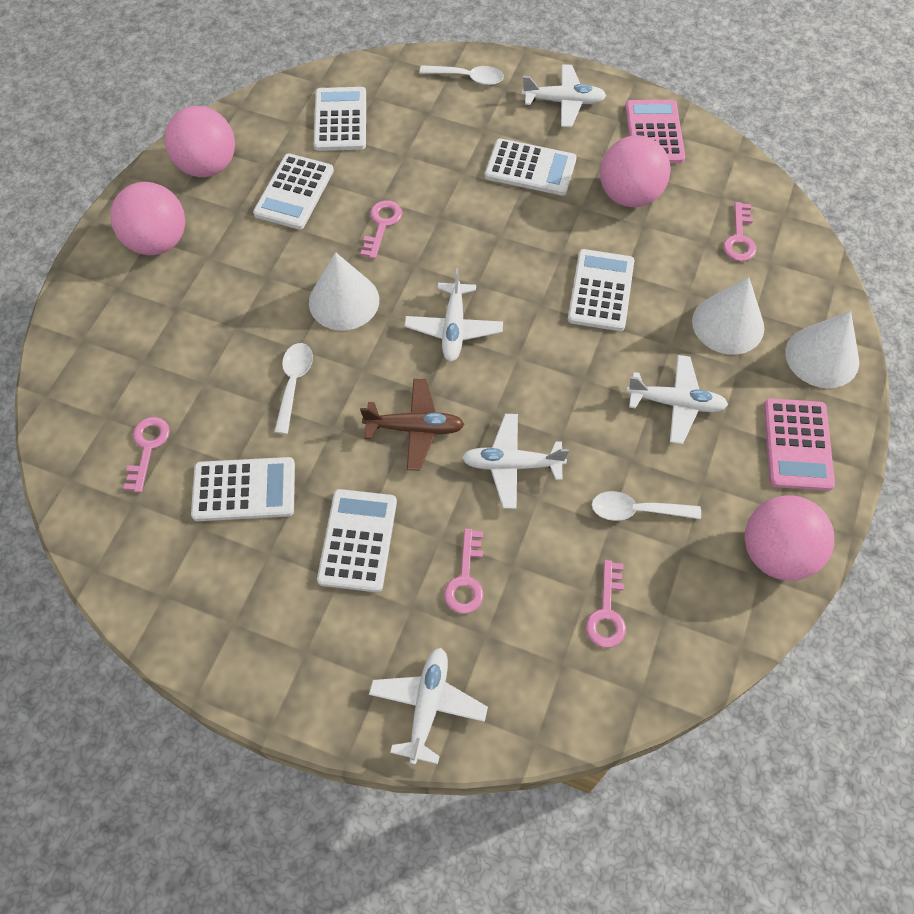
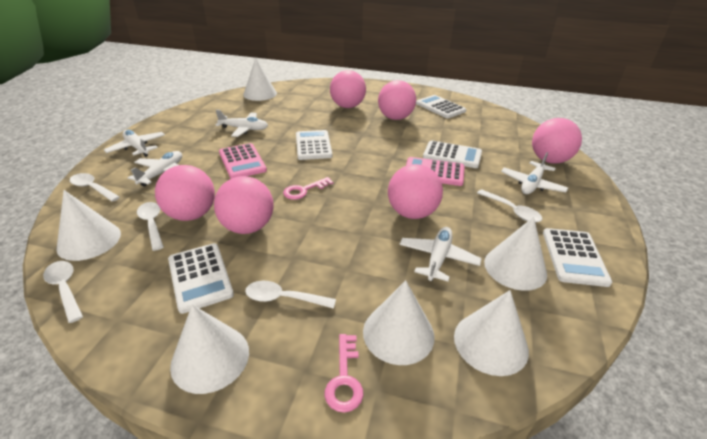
brown plane: [360,379,465,471] = 1 -> none = 0
pink ball: [110,182,185,255] [165,106,235,177] [600,135,671,207] [745,495,834,581] = 4 -> [155,165,215,221] [214,176,273,234] [330,70,366,108] [378,80,416,120] [388,164,443,219] [532,118,582,164] = 6
pink key: [123,417,170,493] [360,200,402,259] [444,529,484,614] [586,560,626,648] [723,202,757,261] = 5 -> [283,177,333,200] [325,334,364,413] = 2
white calculator: [191,457,295,521] [253,153,334,230] [314,87,366,151] [317,489,397,592] [485,138,577,196] [568,249,634,331] = 6 -> [168,243,234,314] [296,130,332,160] [416,95,466,118] [423,140,482,168] [543,228,612,287] = 5
white cone: [309,252,379,330] [692,277,764,355] [785,311,859,388] = 3 -> [57,190,121,261] [170,304,249,394] [243,58,277,101] [363,280,435,365] [454,290,529,376] [484,217,547,291] = 6
white spoon: [274,343,313,434] [419,65,504,85] [592,491,701,521] = 3 -> [43,261,83,323] [70,173,120,202] [137,202,164,251] [245,281,336,309] [477,189,542,222] = 5

